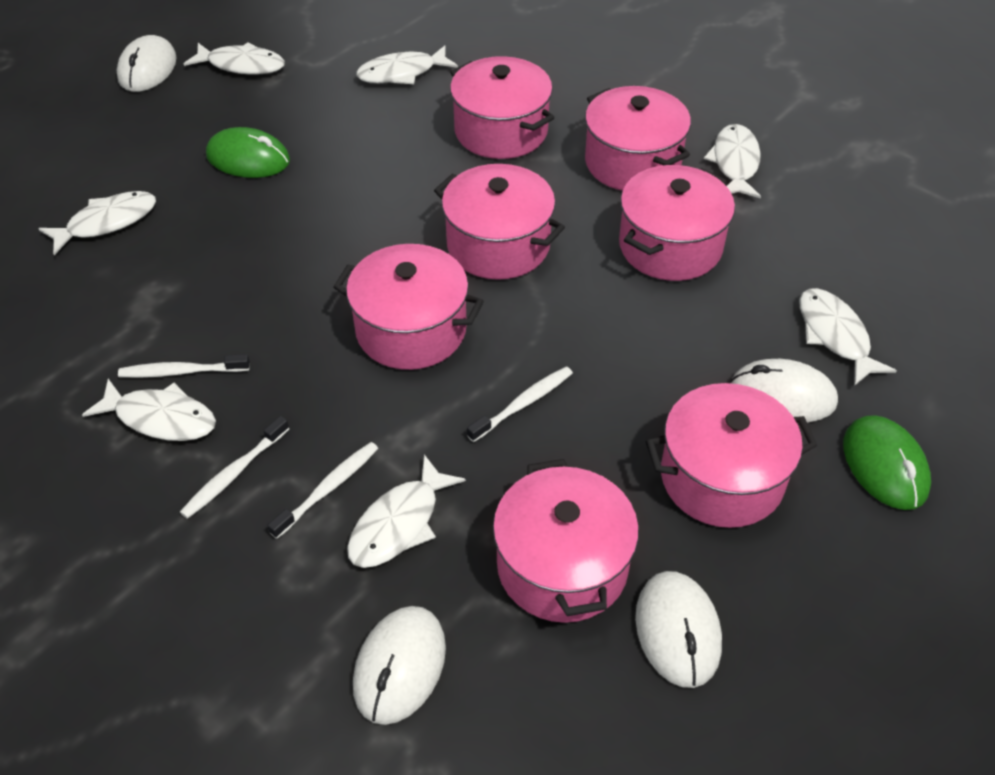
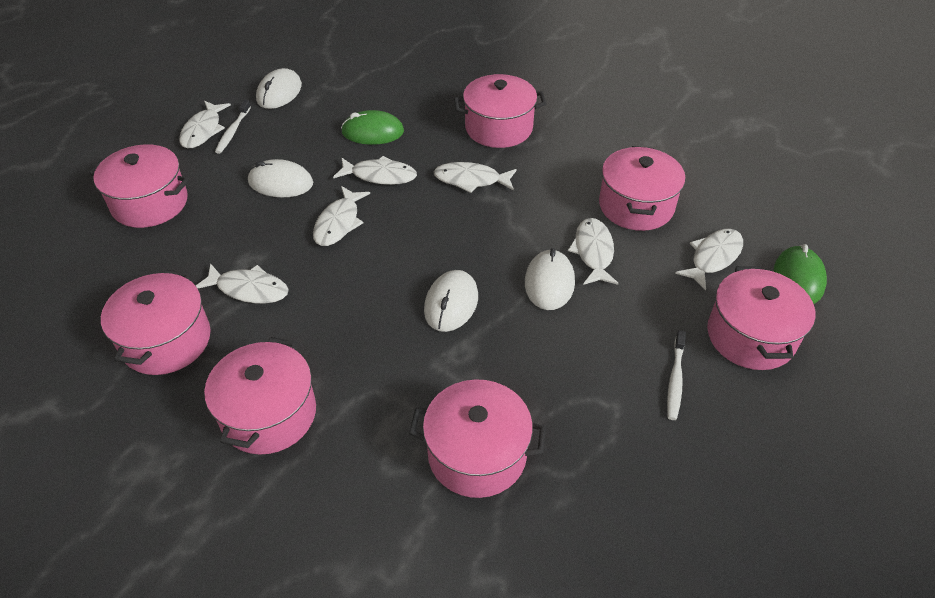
white toothbrush: [118,354,250,378] [180,416,289,519] [267,442,378,539] [467,366,573,442] = 4 -> [215,100,251,154] [667,330,686,420] = 2

